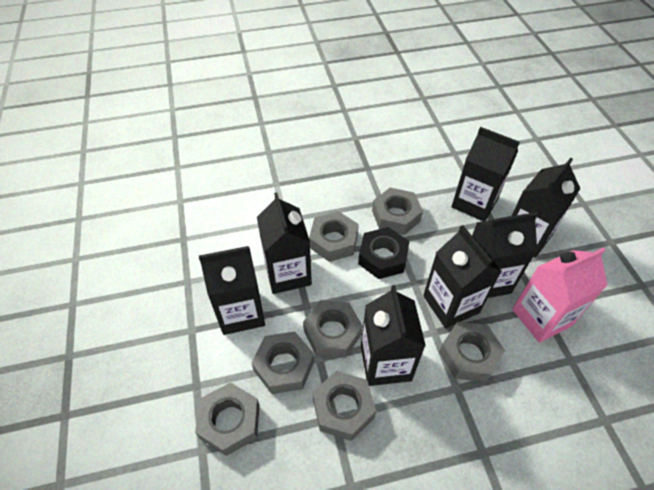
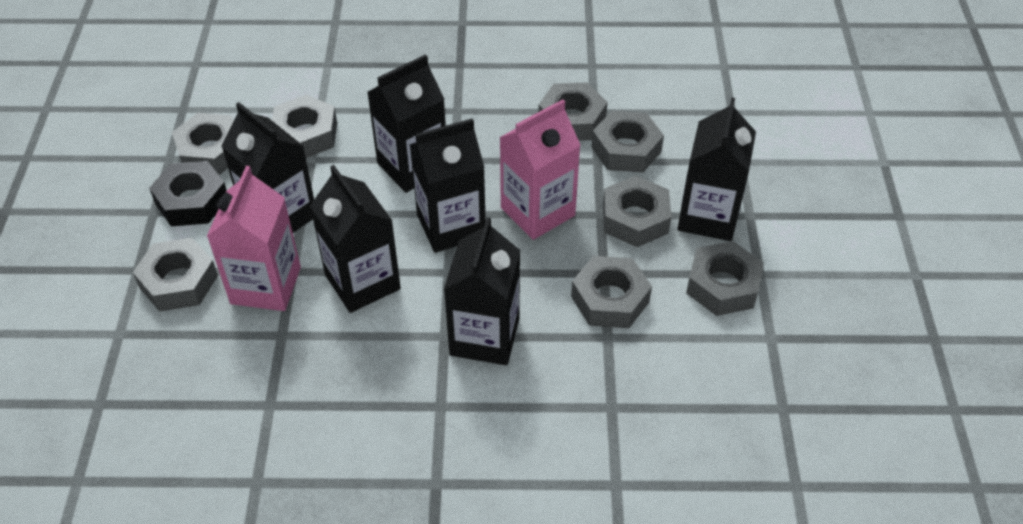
black carton: [199,246,265,335] [257,192,312,294] [361,285,426,386] [423,225,501,328] [452,127,520,221] [472,212,538,298] [512,158,580,258] = 7 -> [221,102,314,233] [310,165,401,313] [367,54,446,193] [409,118,486,253] [444,217,520,365] [678,98,756,241] = 6
grey nut: [195,382,260,456] [252,331,314,394] [303,300,363,357] [309,211,359,262] [313,371,376,441] [372,188,423,235] [439,322,505,382] = 7 -> [133,238,218,312] [172,113,234,175] [272,95,337,158] [538,83,608,141] [571,256,652,328] [592,111,664,173] [603,176,671,247] [686,241,764,316] = 8
pink carton: [512,248,608,343] = 1 -> [207,166,301,311] [499,99,581,240] = 2

